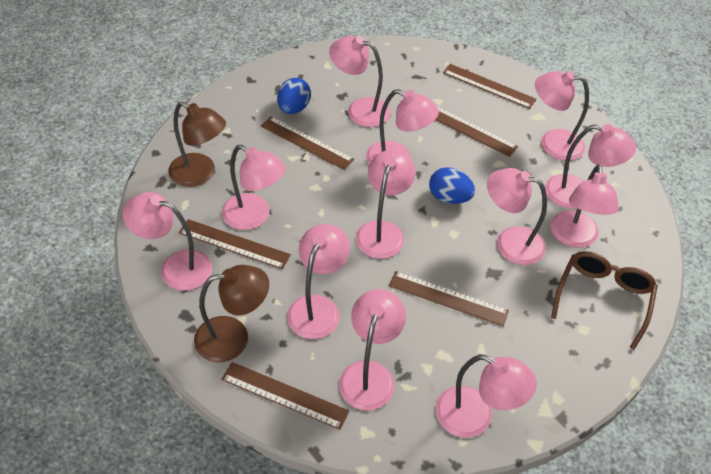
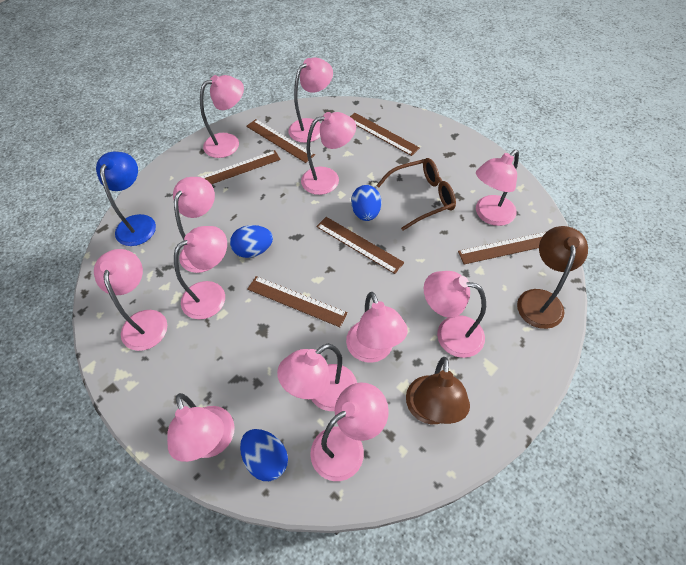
blue egg: [277,78,311,114] [429,167,475,204] = 2 -> [230,225,273,258] [240,429,288,481] [351,185,382,221] = 3
blue lamp: none = 0 -> [96,152,156,246] = 1

